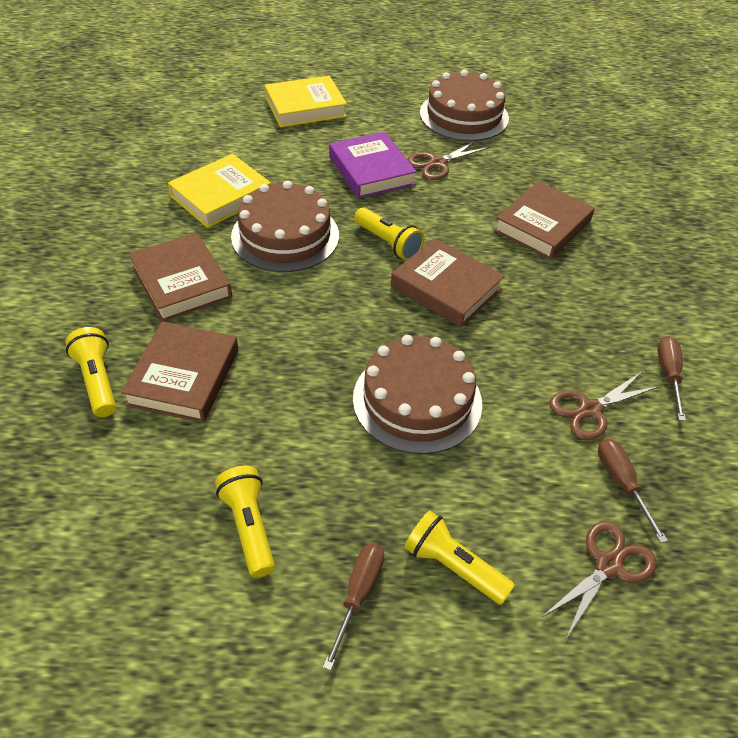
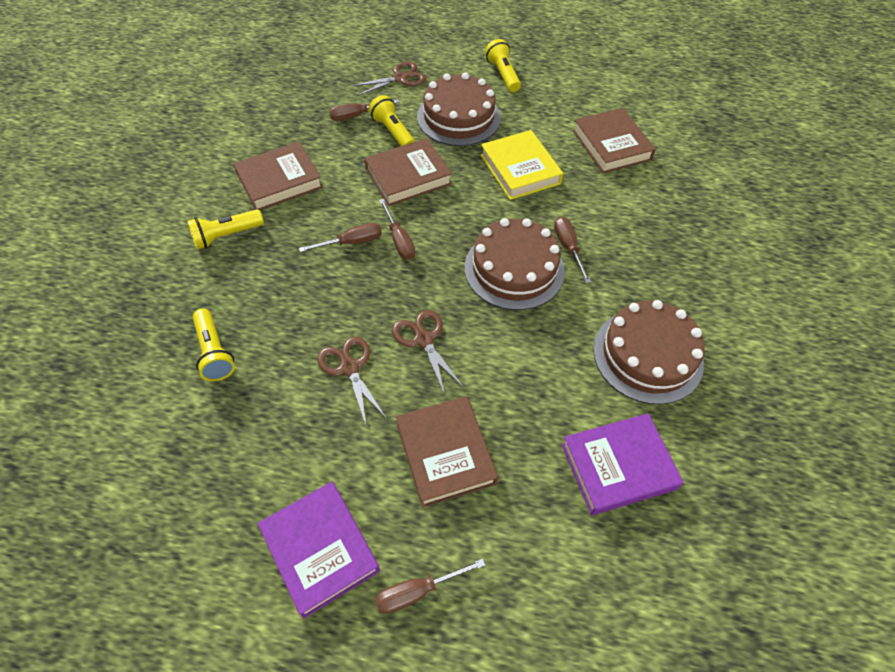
brown screwdriver: [323,544,384,670] [598,439,668,543] [657,336,686,421] = 3 -> [299,223,382,252] [329,99,399,121] [375,558,485,614] [379,199,415,260] [554,217,591,283] = 5
purple book: [329,132,417,199] = 1 -> [257,482,380,619] [562,413,684,515] = 2
yellow book: [168,154,271,228] [265,75,347,127] = 2 -> [481,130,563,200] = 1

